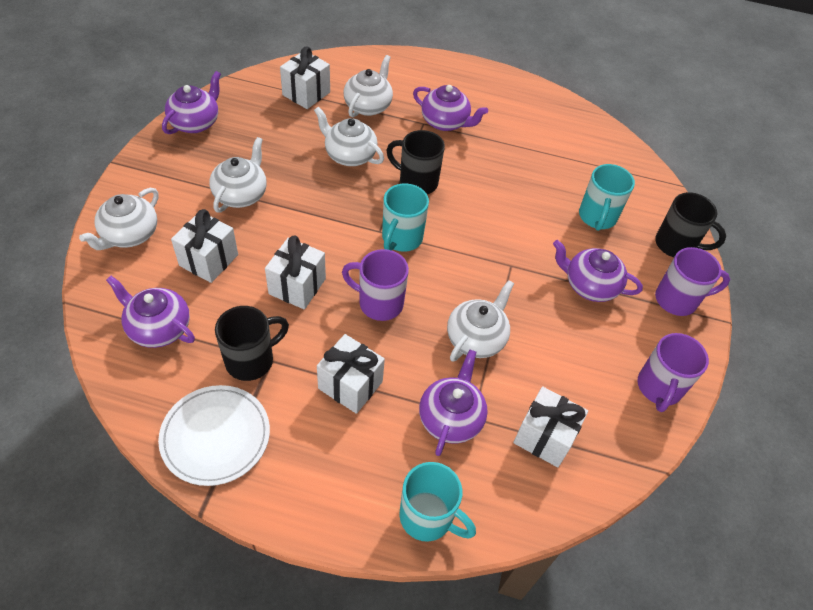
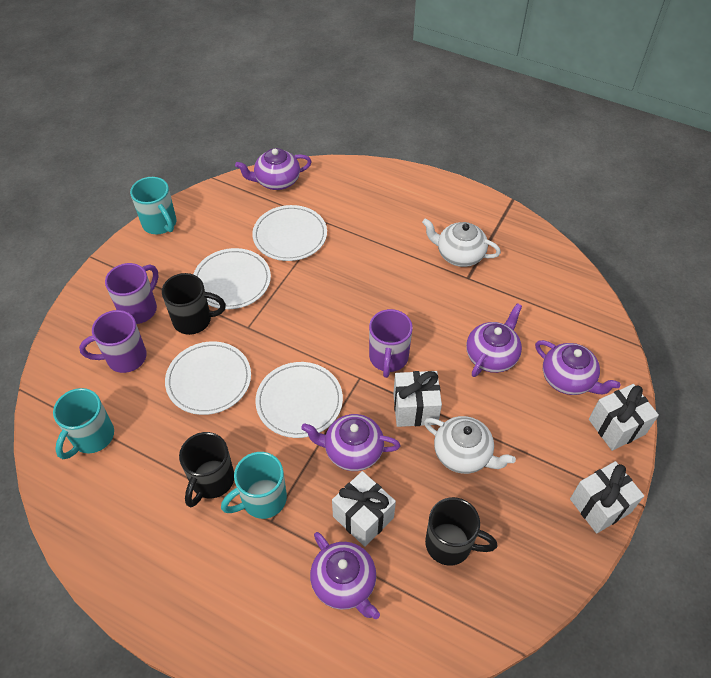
white gift: [171,209,238,283] [265,236,326,309] [280,46,330,109] [317,334,385,414] [513,386,588,467] = 5 -> [332,471,396,547] [393,371,442,427] [570,461,644,533] [589,384,659,451] = 4
white plate: [158,385,270,486] = 1 -> [165,341,251,415] [194,248,271,309] [252,205,327,261] [255,362,343,438] = 4
white teapot: [79,188,159,250] [209,137,267,213] [314,107,384,166] [343,55,393,117] [447,280,514,362] = 5 -> [422,218,501,267] [424,416,516,474] = 2

